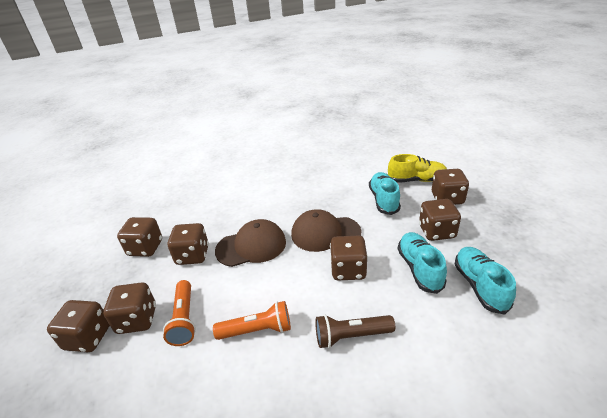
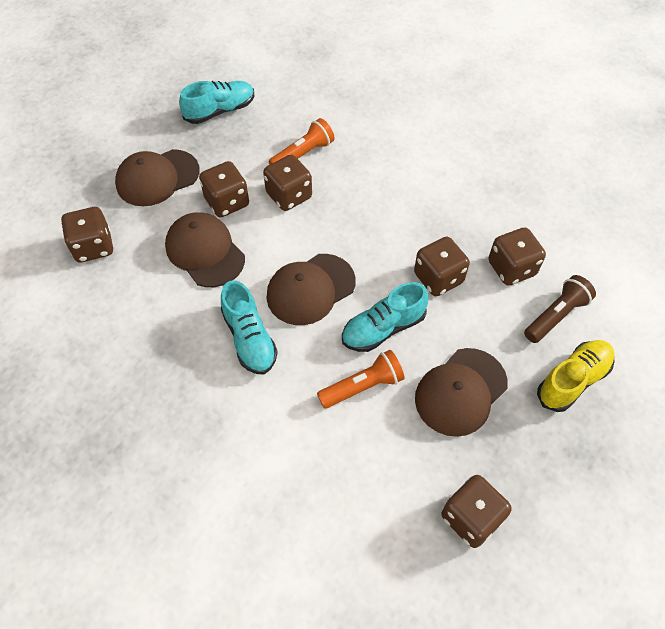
brown cap: [215,219,286,267] [291,209,361,252] = 2 -> [115,149,200,206] [165,212,245,287] [266,254,356,325] [415,348,508,437] = 4
brown dice: [47,300,110,352] [103,282,156,334] [117,217,162,257] [168,223,209,265] [330,236,368,280] [419,199,461,241] [432,169,469,205] = 7 -> [61,207,113,263] [199,161,249,218] [263,155,312,211] [414,237,470,296] [441,475,512,548] [489,227,546,286] = 6

